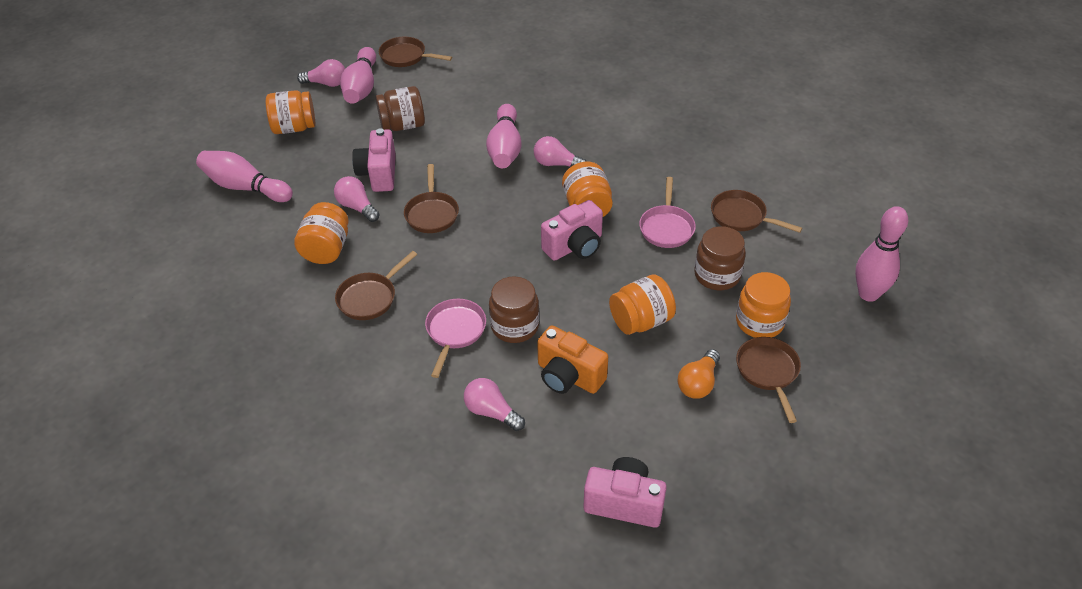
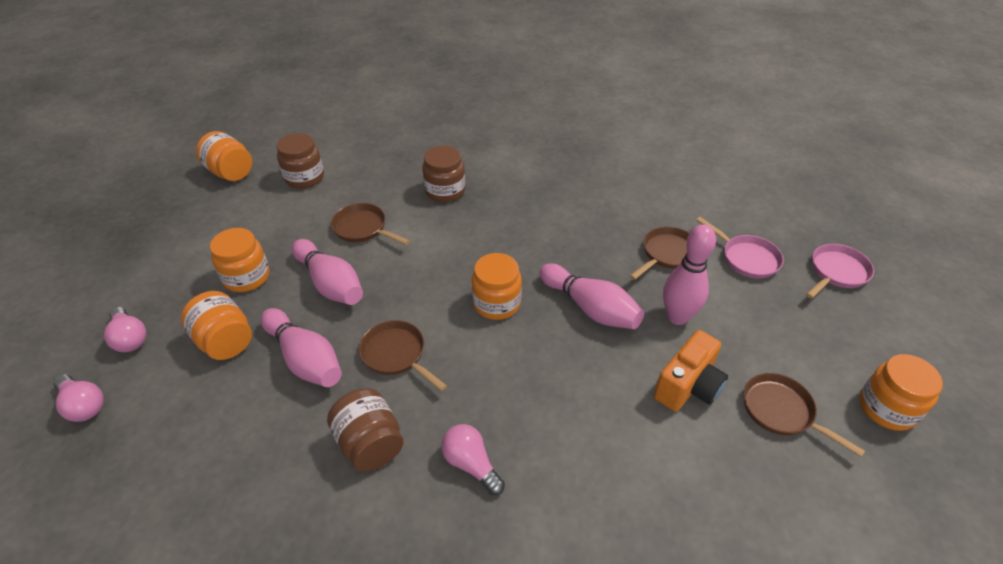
brown pan: [335,251,417,320] [379,36,452,67] [404,164,459,233] [711,190,802,233] [736,337,801,423] = 5 -> [331,203,410,245] [359,320,447,391] [630,227,689,280] [743,373,865,457] = 4
orange light bulb: [678,349,720,399] = 1 -> none = 0
pink camera: [352,128,396,192] [541,200,603,261] [583,457,667,528] = 3 -> none = 0
pink light bulb: [297,59,345,87] [334,176,380,222] [464,378,525,431] [534,136,587,167] = 4 -> [53,374,104,422] [104,307,147,352] [441,424,505,495] = 3

